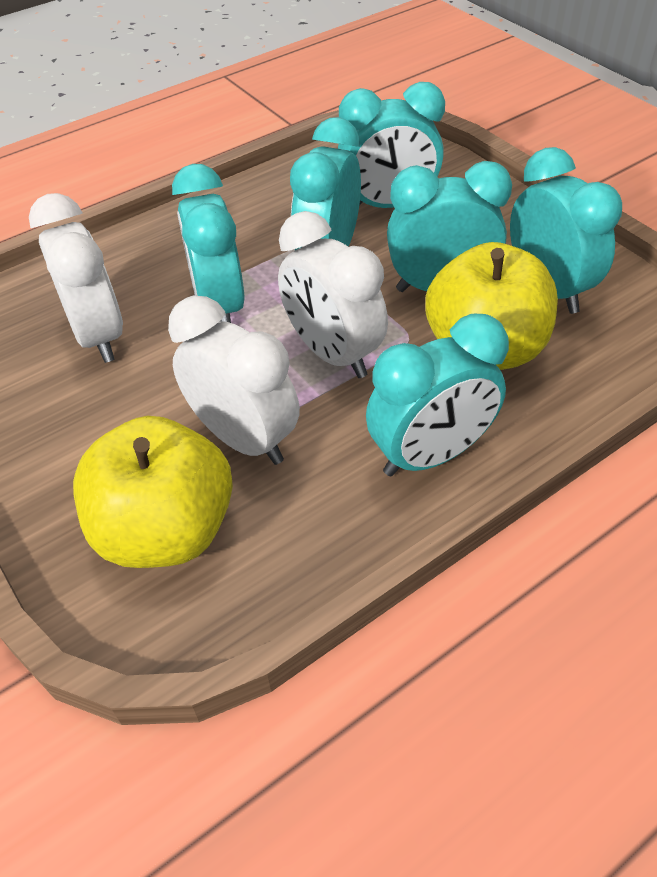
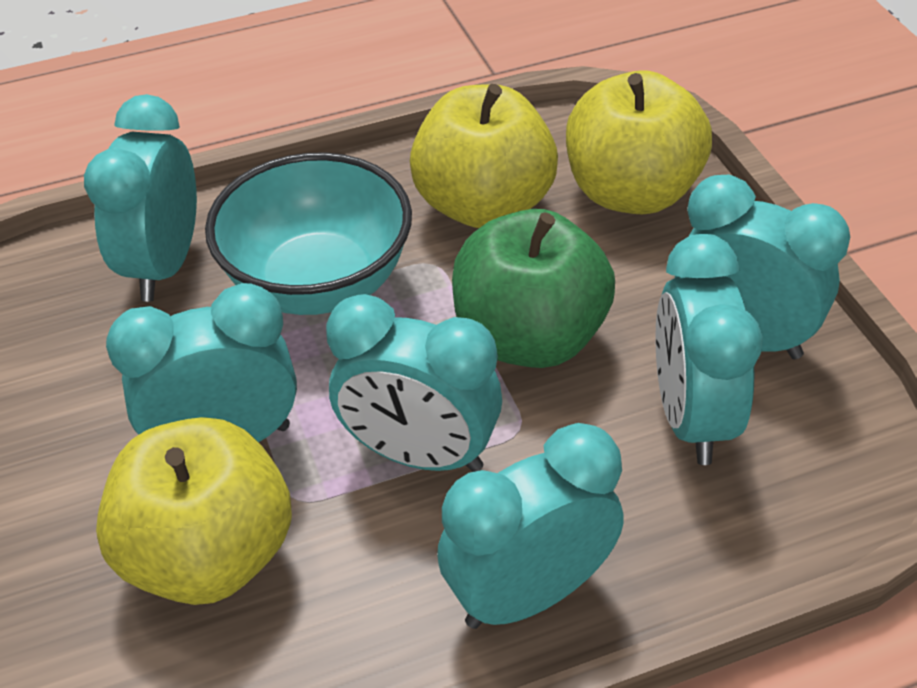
green apple: none = 0 -> [452,209,615,368] = 1
turquoise bowl: none = 0 -> [205,152,412,315] = 1
white clock: [29,193,123,363] [168,296,300,465] [278,211,388,378] = 3 -> none = 0
yellow apple: [73,416,233,568] [426,242,558,370] = 2 -> [96,417,292,605] [410,84,558,228] [566,70,712,214] = 3

